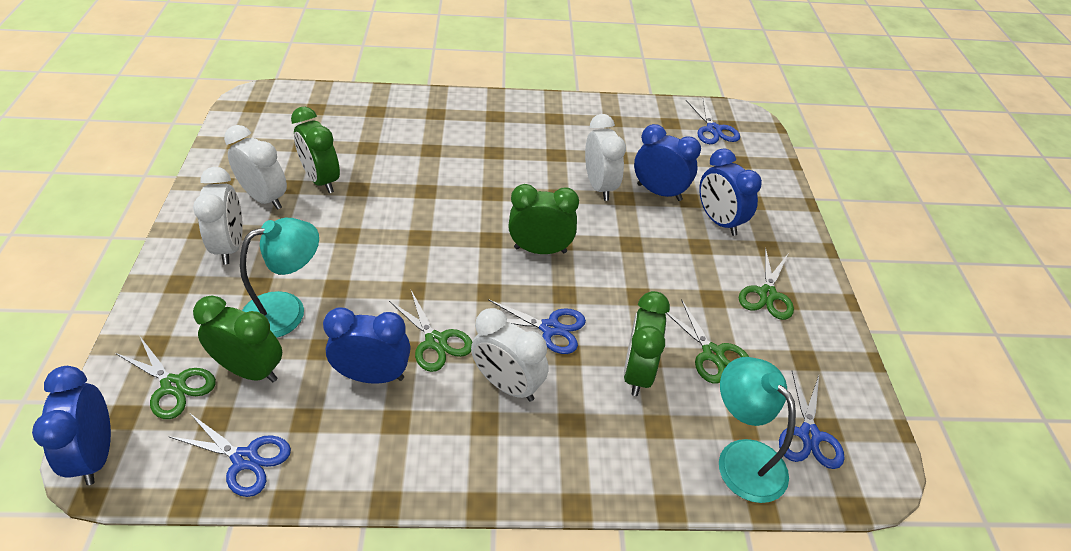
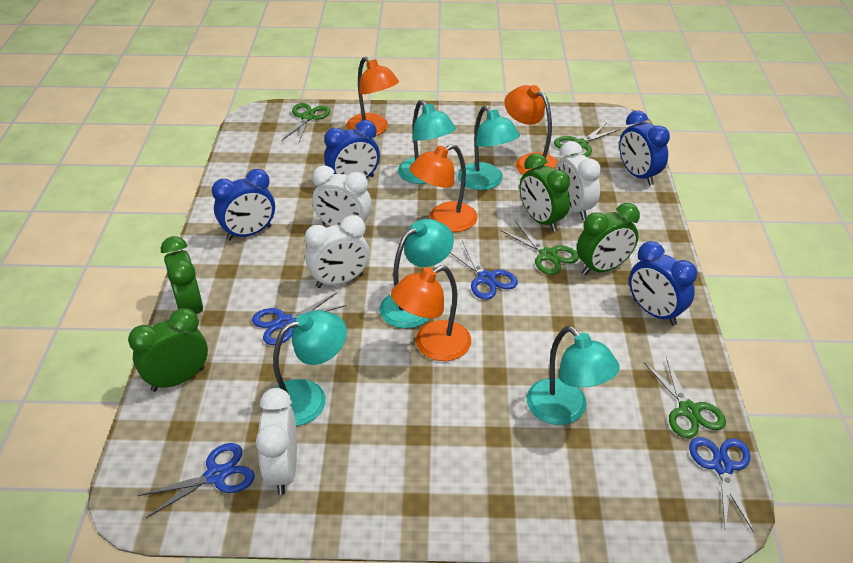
orange lamp: none = 0 -> [346,57,399,136] [391,265,471,361] [410,144,478,232] [504,85,558,175] = 4
turquoise lamp: [240,218,319,338] [719,357,796,503] = 2 -> [273,310,347,426] [380,219,454,329] [398,100,456,184] [458,106,520,190] [526,326,620,425] = 5

